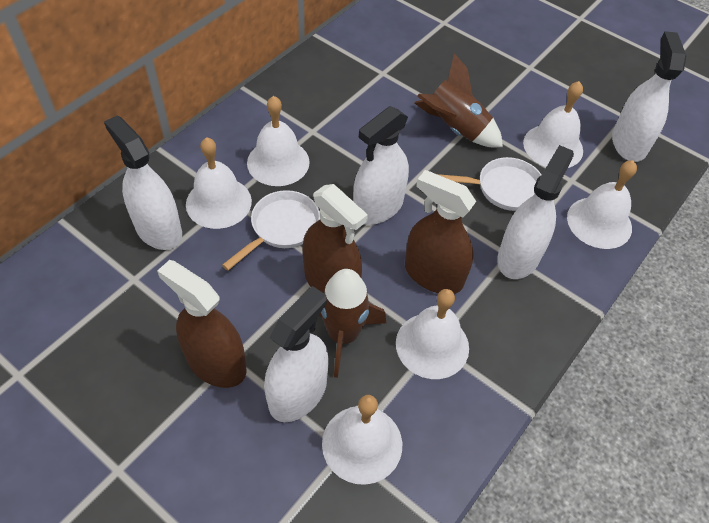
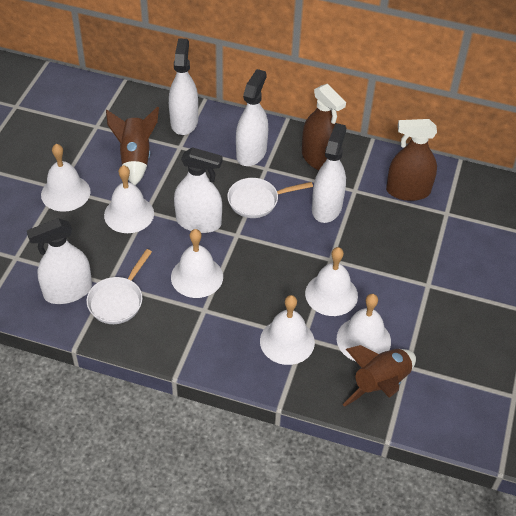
brown spray bottle: [157,260,246,388] [303,184,368,293] [405,170,476,294] = 3 -> [302,84,346,170] [386,119,437,201] = 2

